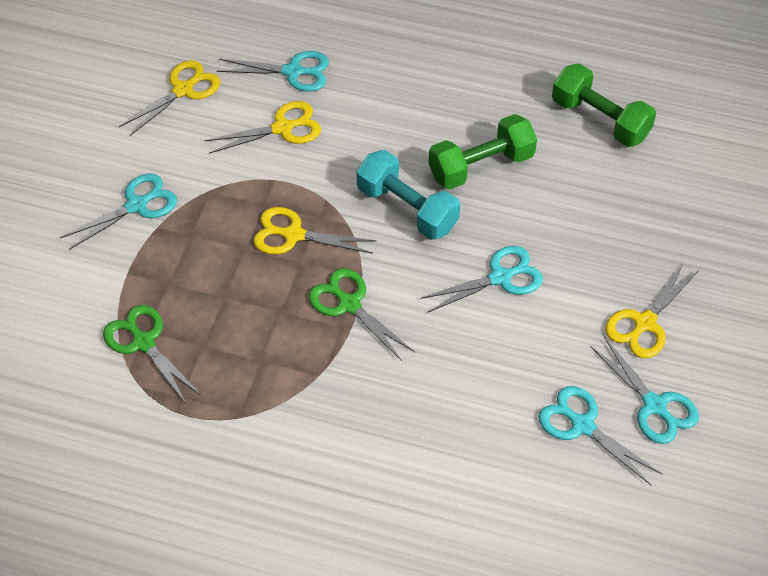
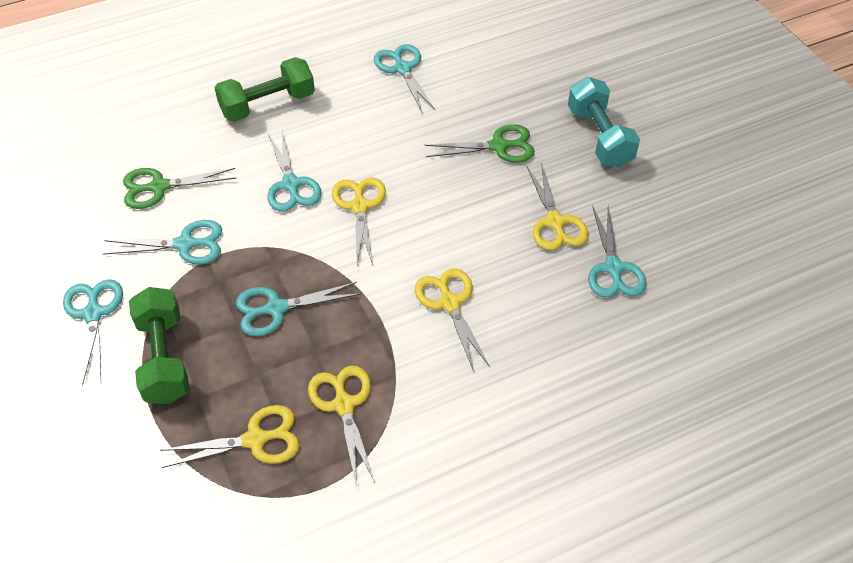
turquoise scissors: [60,173,177,250] [217,51,329,92] [421,246,543,312] [538,386,662,486] [590,337,699,444] = 5 -> [63,279,123,386] [103,220,222,265] [236,282,360,336] [267,130,322,212] [374,44,436,112] [588,206,647,298] = 6
yellow scissors: [119,60,220,136] [205,101,321,154] [253,207,376,254] [605,264,699,358] = 4 -> [160,405,300,468] [308,365,375,483] [332,177,386,264] [415,268,490,371] [527,163,589,251] = 5

